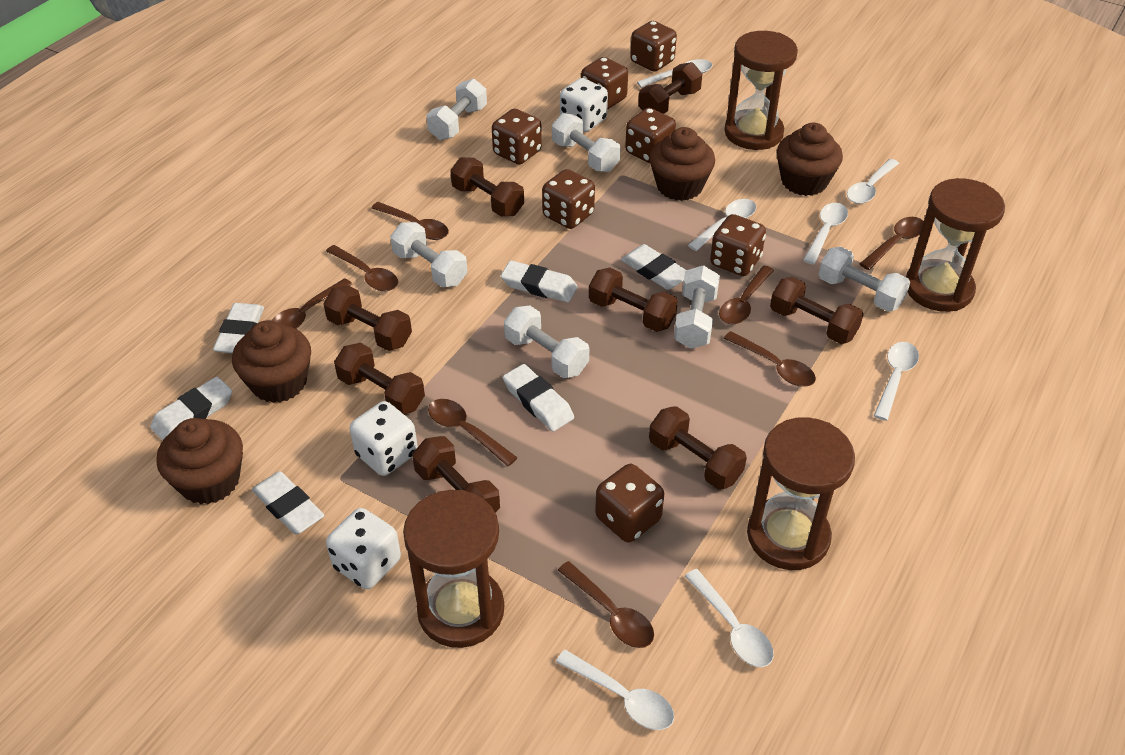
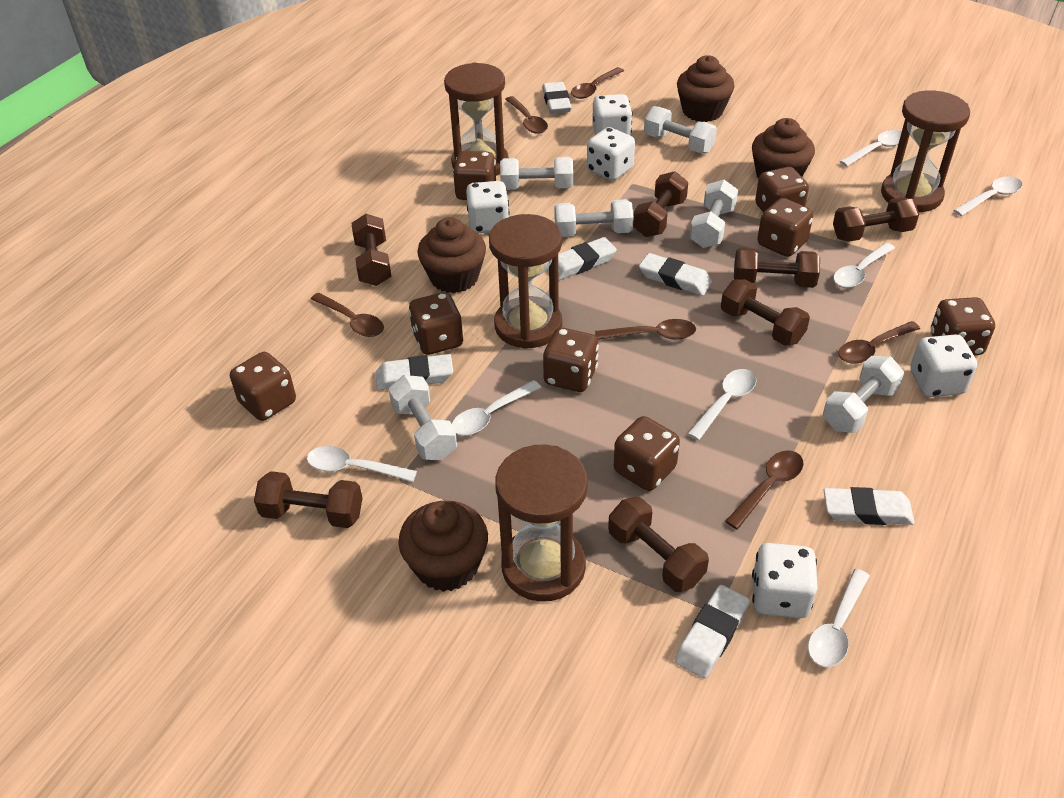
brown dice: [492,109,542,164] [542,169,595,229] [581,57,628,109] [595,464,664,542] [625,108,676,163] [630,21,677,72] [710,214,766,276] = 7 -> [230,352,296,421] [409,292,464,355] [453,151,496,200] [543,328,599,392] [614,416,680,491] [755,167,809,212] [757,198,813,257] [931,297,995,356] = 8
brown dumbbell: [323,285,412,351] [334,343,425,415] [412,436,500,513] [450,157,524,216] [589,267,678,332] [638,62,702,114] [649,406,747,489] [770,277,864,344] = 8 -> [254,471,363,528] [351,214,391,286] [608,497,709,592] [633,171,688,237] [721,279,810,346] [734,248,820,288] [833,197,919,242] = 7
brown spoon: [271,278,352,329] [326,245,398,291] [372,202,449,240] [428,399,518,466] [558,561,654,648] [719,266,774,324] [724,331,816,387] [860,217,924,270] = 8 -> [311,293,384,337] [505,96,548,134] [571,67,624,99] [595,319,696,340] [725,450,804,529] [838,321,920,364] = 6
white dice: [326,508,401,589] [350,401,418,476] [560,78,608,132] = 3 -> [466,181,509,233] [587,127,635,181] [592,94,633,135] [752,543,818,618] [910,334,977,397] = 5

